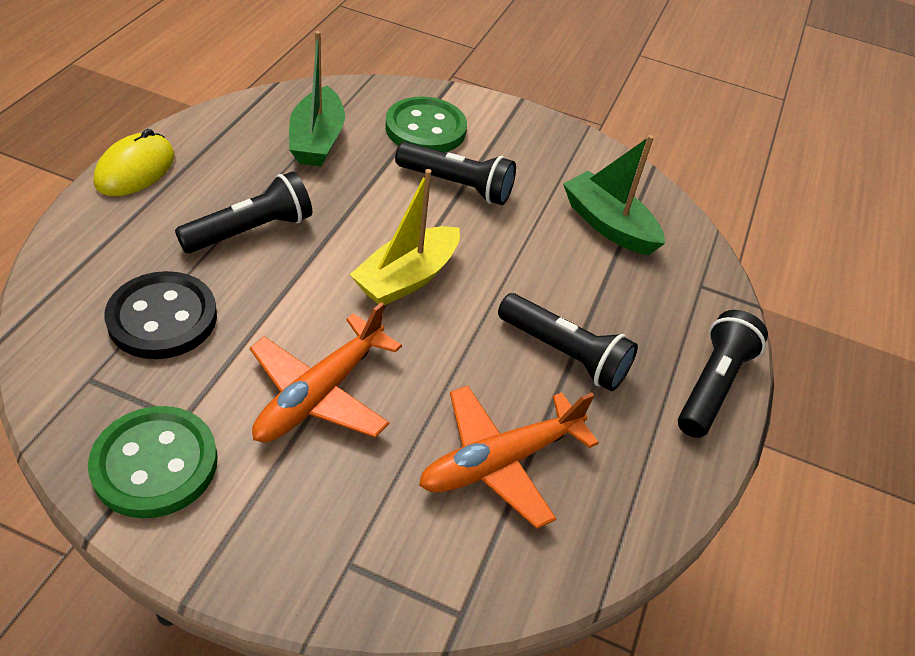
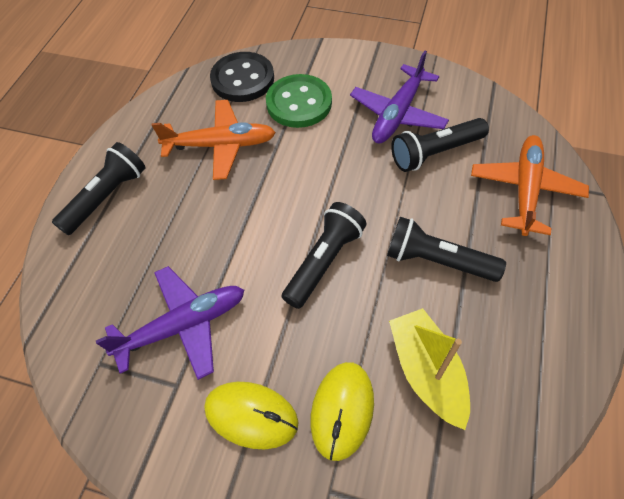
green boat: [289,31,345,167] [563,135,665,255] = 2 -> none = 0
green button: [88,406,218,518] [385,97,467,152] = 2 -> [266,74,332,128] = 1
purple plane: none = 0 -> [96,266,244,380] [350,51,449,143] = 2
yellow mouse: [93,129,174,196] = 1 -> [204,382,298,449] [310,362,374,461] = 2

